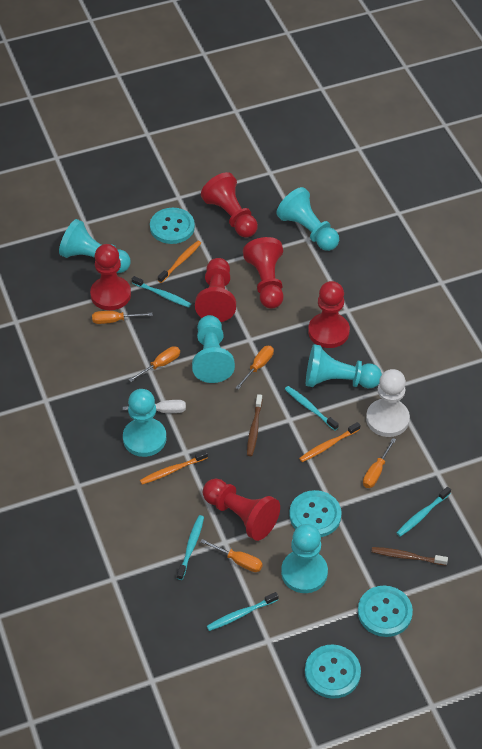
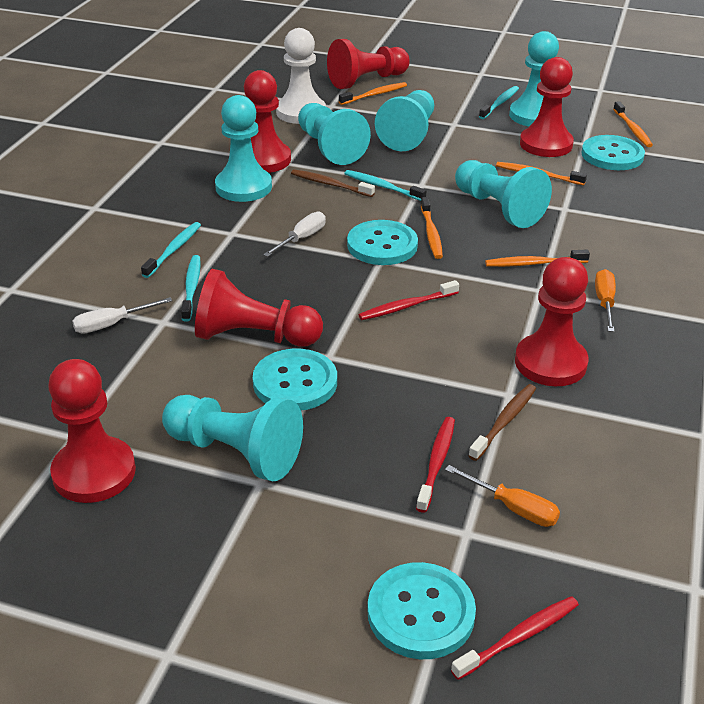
orange screwdriver: [92,311,153,324] [129,346,180,382] [200,539,263,572] [235,346,274,390] [363,438,396,488] = 5 -> [445,465,560,527] [595,269,616,332] = 2
orange toothbrush: [140,450,208,485] [158,241,201,283] [299,422,361,462] = 3 -> [339,82,407,105] [421,197,443,259] [485,250,590,267] [496,162,587,185] [613,101,653,147] = 5
red toothbrush: none = 0 -> [359,280,459,320] [416,417,455,513] [451,596,579,680] = 3
turquoise toothbrush: [132,276,191,308] [177,515,204,580] [207,592,279,631] [285,386,339,430] [397,487,451,537] = 5 -> [141,222,201,278] [181,255,201,321] [344,170,426,201] [479,86,519,119] = 4
white screwdriver: [123,400,186,413] = 1 -> [72,297,172,334] [263,212,326,257] = 2

